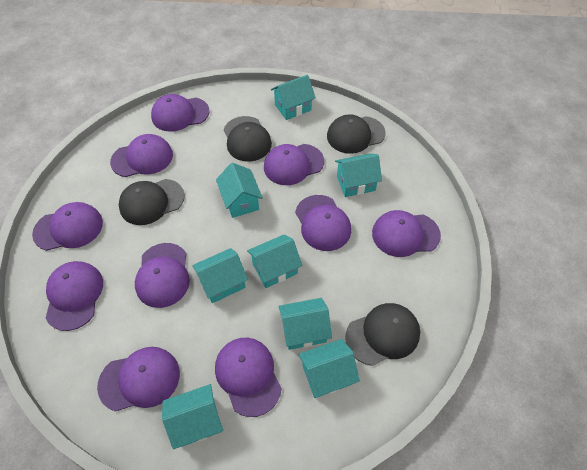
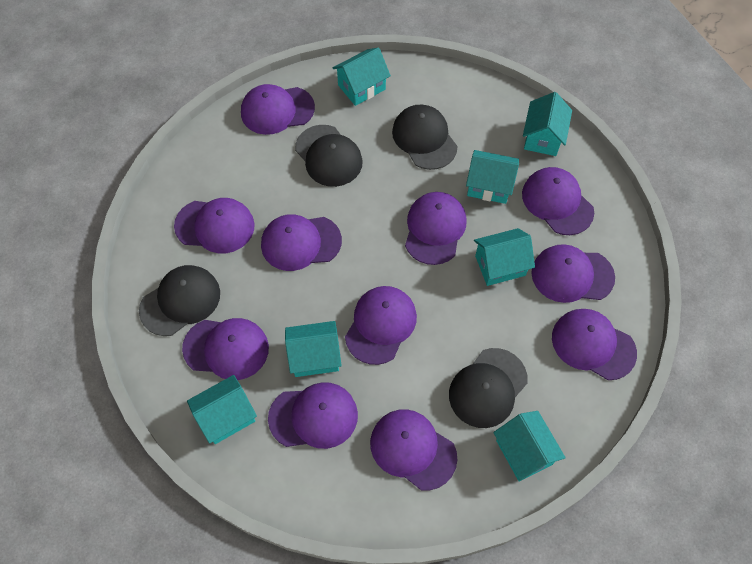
purple cap: [32,202,103,251] [45,261,103,331] [97,347,180,411] [110,134,173,177] [135,243,190,308] [151,94,209,132] [215,338,282,417] [264,144,324,185] [295,195,351,251] [372,210,441,257] = 10 -> [174,198,255,253] [182,318,269,380] [241,84,315,135] [261,214,342,271] [268,382,358,449] [345,286,417,365] [370,409,457,490] [405,192,467,265] [522,167,594,235] [531,244,615,303] [552,309,637,380] = 11
turquoise house: [162,384,223,449] [192,248,248,303] [216,163,263,218] [247,235,302,288] [271,75,316,120] [278,298,332,350] [299,339,360,398] [335,154,382,197] = 8 -> [187,375,257,444] [285,321,342,377] [333,47,391,106] [466,150,519,204] [474,228,535,286] [493,411,566,481] [523,92,572,156] = 7

